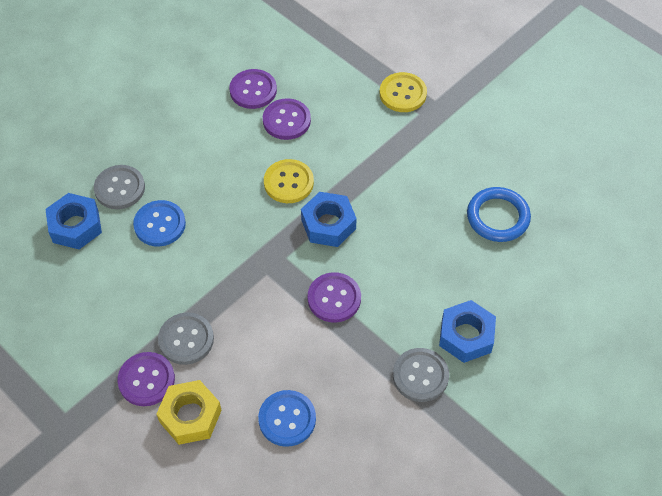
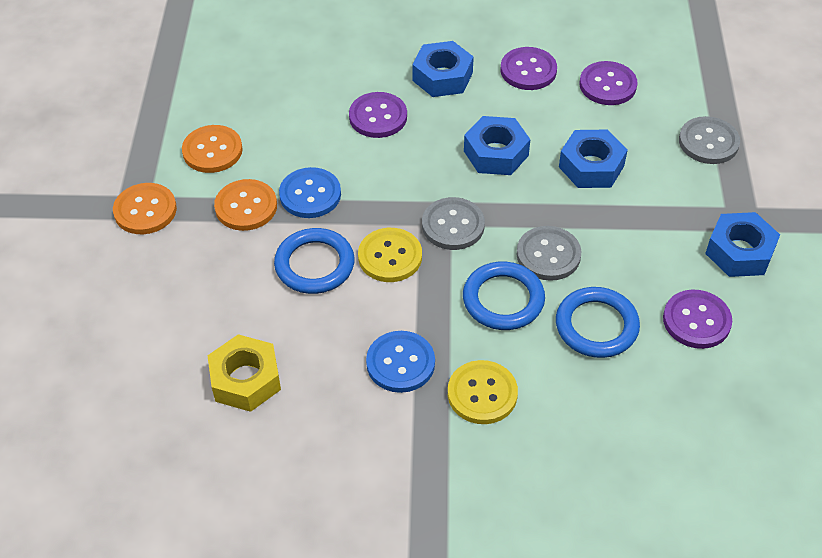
blue nut: [45,193,102,249] [301,192,357,247] [439,300,496,363] = 3 -> [412,41,474,97] [464,116,530,175] [559,129,628,188] [705,212,780,277] = 4
blue ring: [467,187,531,242] = 1 -> [274,228,355,294] [463,262,545,330] [556,287,640,358] = 3
orange button: none = 0 -> [113,183,177,234] [182,125,243,173] [214,179,277,231] = 3

